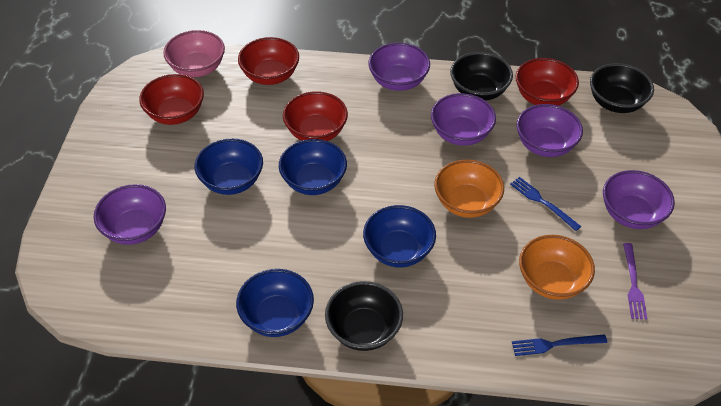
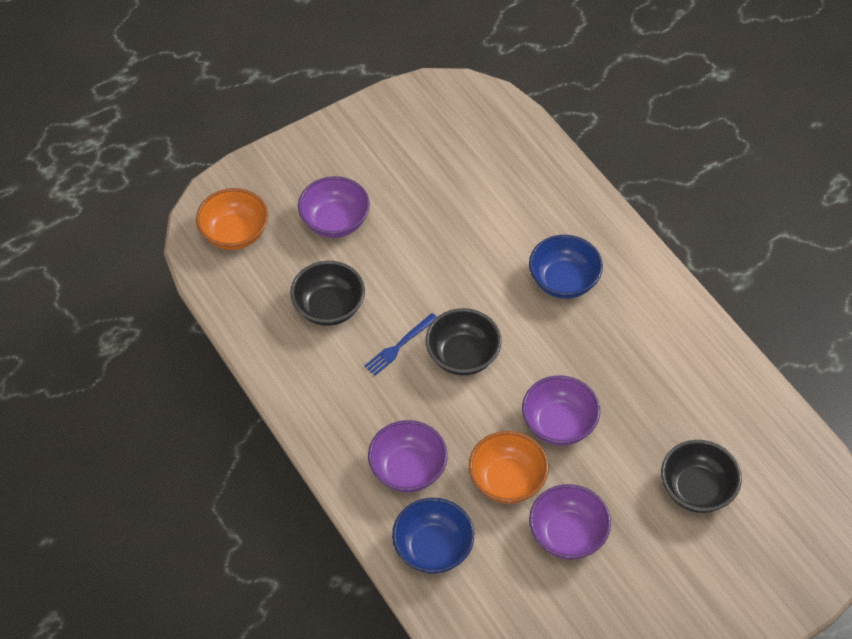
blue bowl: [195,138,263,195] [236,269,314,337] [279,139,347,195] [363,205,436,267] = 4 -> [392,498,474,574] [529,235,603,299] = 2
blue fork: [510,177,581,231] [512,334,607,356] = 2 -> [364,313,437,376] = 1
pink bowl: [163,30,225,77] = 1 -> none = 0
purple bowl: [93,184,166,245] [368,43,430,91] [431,93,496,146] [516,104,583,157] [603,170,675,229] = 5 -> [298,176,370,238] [368,420,448,493] [522,375,600,446] [529,484,611,560] = 4
purple fork: [623,243,647,320] = 1 -> none = 0
red bowl: [139,74,204,125] [238,37,299,85] [283,91,348,141] [516,58,579,106] = 4 -> none = 0

